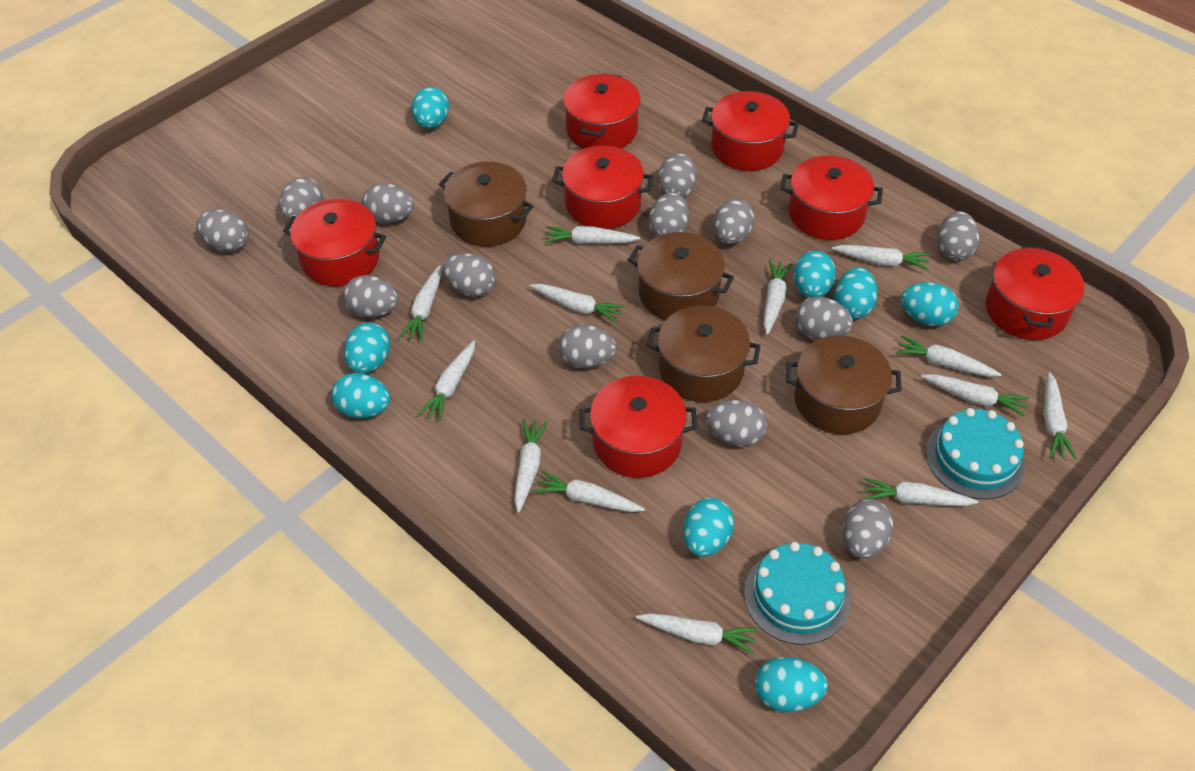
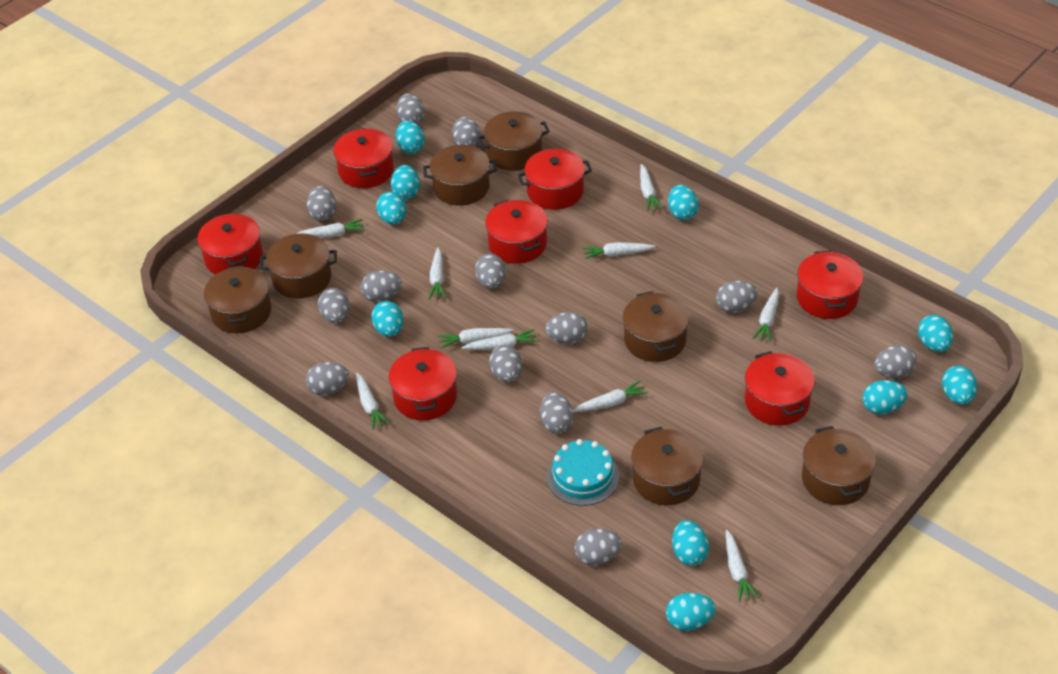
brown pot: [439,162,534,246] [628,232,734,320] [647,305,761,402] [786,336,902,434] = 4 -> [204,265,271,333] [260,234,337,299] [423,145,497,206] [477,111,550,171] [623,291,689,362] [631,427,703,505] [802,426,876,505] = 7
turquoise cake: [744,542,850,645] [926,408,1025,499] = 2 -> [547,439,619,506] = 1
turquoise egg: [332,373,390,418] [344,322,390,374] [412,87,449,129] [683,498,734,557] [755,657,828,712] [793,251,836,298] [834,267,878,319] [901,282,959,326] = 8 -> [371,301,403,337] [376,192,406,225] [391,165,420,200] [396,121,425,154] [666,593,716,631] [668,185,699,220] [672,520,709,566] [862,380,908,414] [918,315,953,352] [942,366,977,405] = 10
white carrot: [399,265,441,341] [418,340,475,421] [515,419,548,513] [530,284,625,323] [533,471,645,512] [544,226,640,244] [636,613,758,655] [764,260,792,335] [832,245,930,270] [864,477,979,506] [896,335,1001,377] [921,374,1029,416] [1044,372,1077,460] = 13 -> [296,219,365,237] [356,372,390,430] [429,247,446,299] [438,328,513,348] [462,329,538,350] [573,380,648,412] [583,242,655,259] [640,164,664,211] [726,530,759,602] [753,288,779,342] = 10

